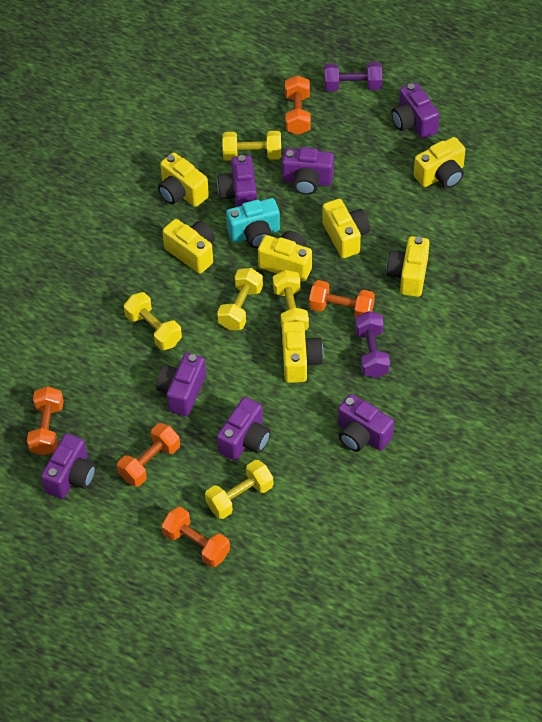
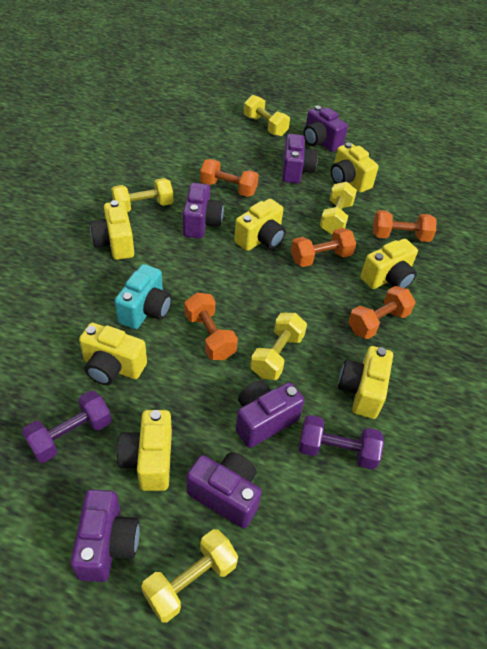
purple camera: [41,433,96,499] [156,353,206,416] [217,155,257,207] [217,397,271,461] [282,147,334,195] [338,394,394,452] [391,82,439,139] = 7 -> [70,489,140,582] [183,183,224,238] [186,452,262,528] [236,381,304,448] [282,134,318,183] [303,106,348,152] = 6

